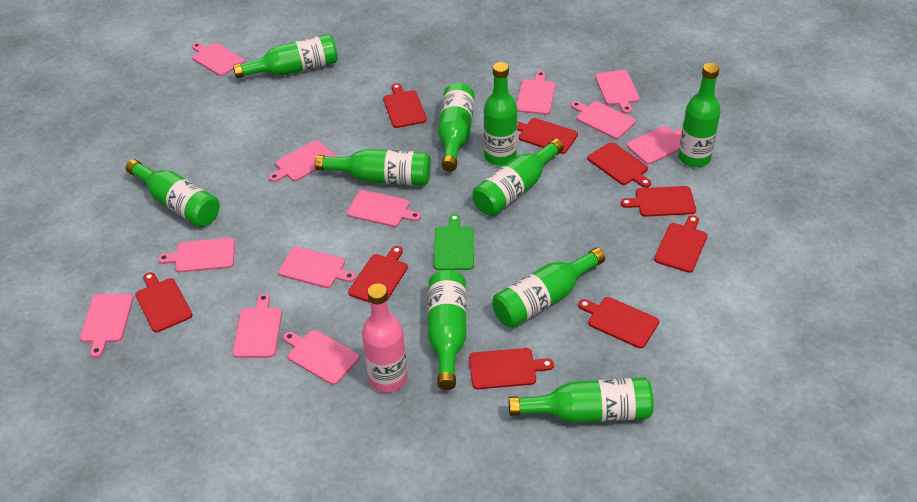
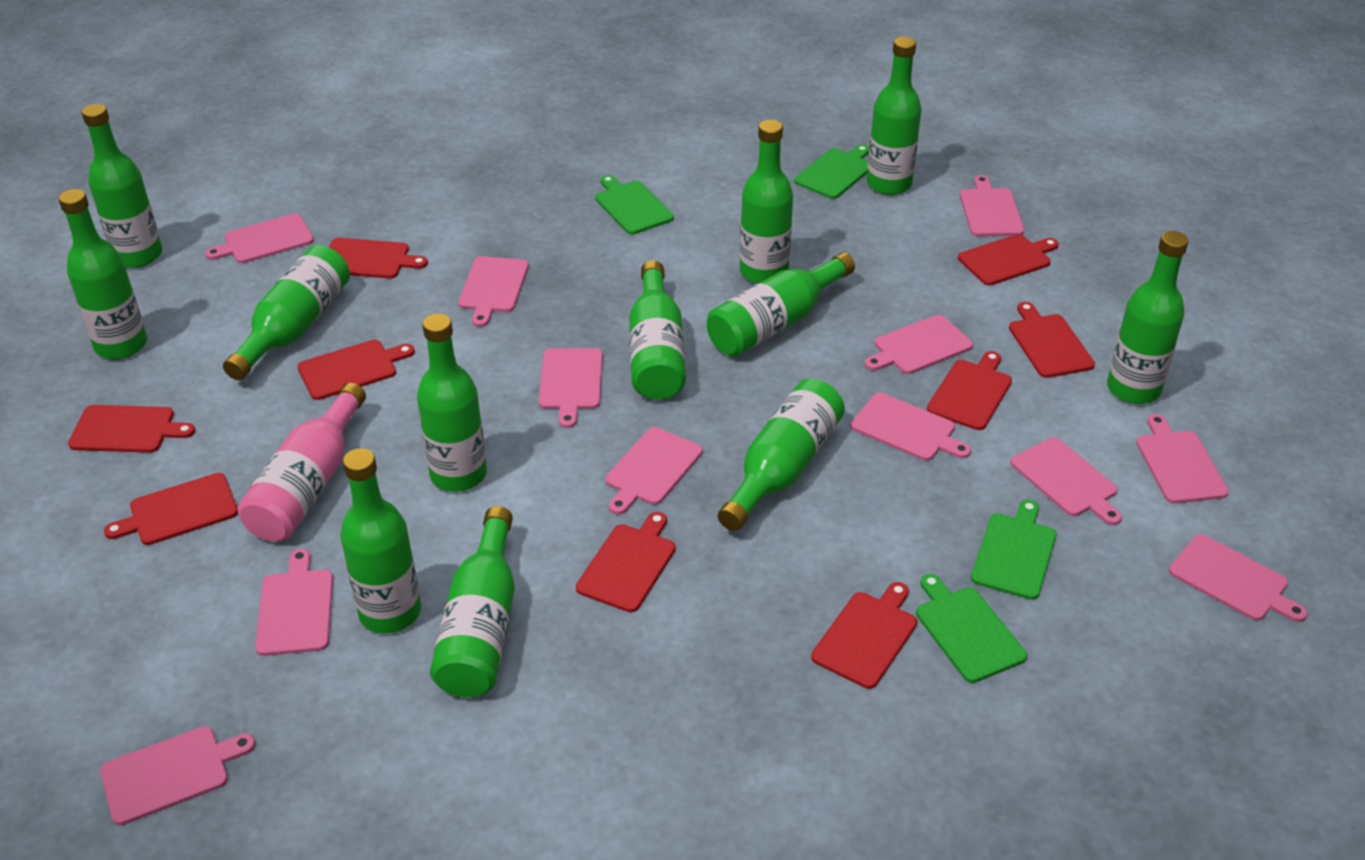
green bottle: [126,159,219,227] [233,34,338,78] [315,149,431,186] [428,270,466,390] [438,83,475,172] [472,139,564,216] [484,62,517,166] [492,248,605,328] [508,377,654,423] [678,63,721,167] = 10 -> [59,189,147,359] [82,104,162,268] [223,245,350,380] [340,448,421,634] [417,313,487,492] [430,506,515,697] [629,260,686,400] [707,252,855,357] [718,379,845,531] [740,120,793,284] [867,36,921,195] [1107,231,1189,404] = 12
green cutting board: [434,214,474,270] = 1 -> [595,175,674,234] [794,144,869,199] [916,574,1027,683] [971,500,1056,600] = 4

